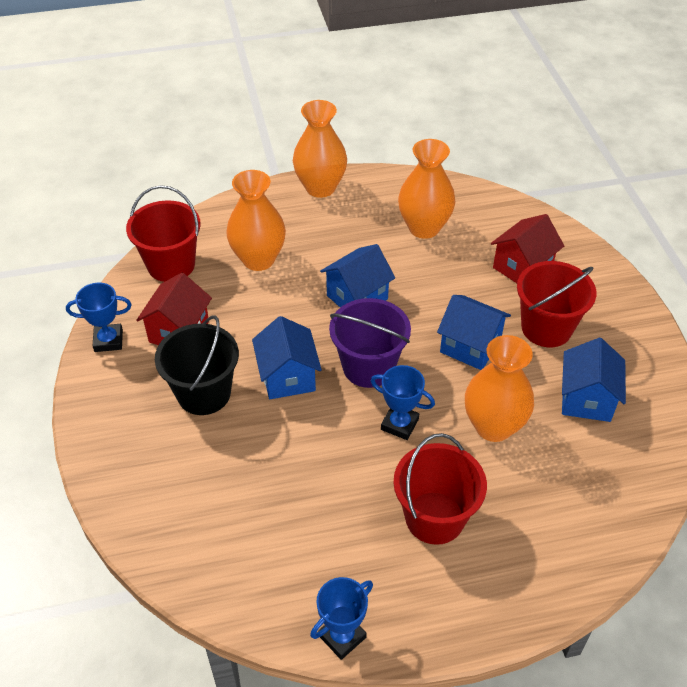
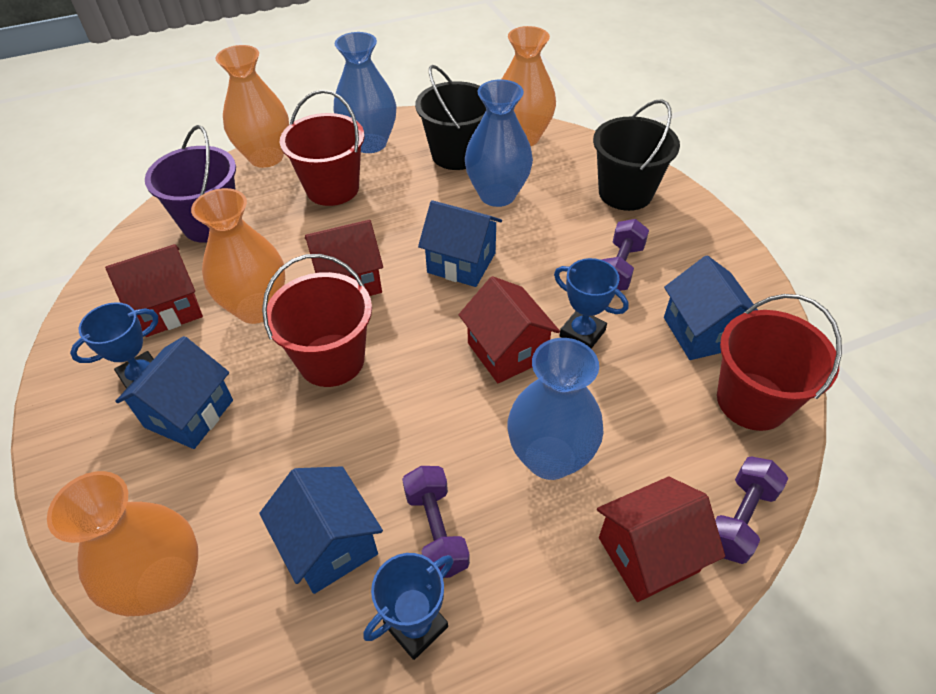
black bucket: [155,315,239,415] = 1 -> [415,65,486,170] [593,99,680,211] = 2
blue vase: none = 0 -> [333,32,396,153] [465,79,533,207] [507,338,604,480] = 3
purple dumbbell: none = 0 -> [402,466,470,578] [602,219,649,291] [715,456,789,564] = 3
red house: [136,273,212,345] [491,214,564,283] = 2 -> [105,244,203,337] [305,220,383,296] [459,276,560,383] [597,477,725,602] = 4

